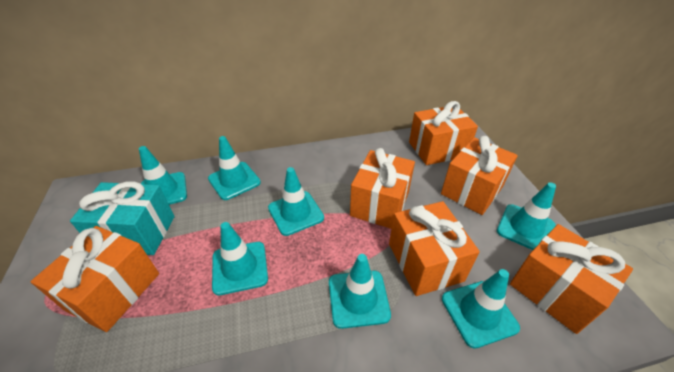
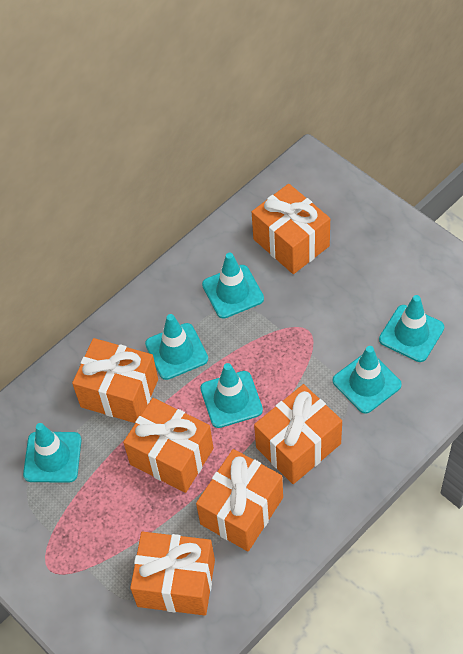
turquoise gift: [70,181,175,255] = 1 -> none = 0
turquoise traffic cone: [139,146,187,205] [208,136,261,200] [212,222,268,295] [268,167,324,236] [329,254,391,329] [442,269,520,349] [497,182,556,250] = 7 -> [23,423,82,483] [145,314,208,380] [200,363,263,428] [202,253,264,319] [333,346,402,414] [379,295,444,362] = 6

